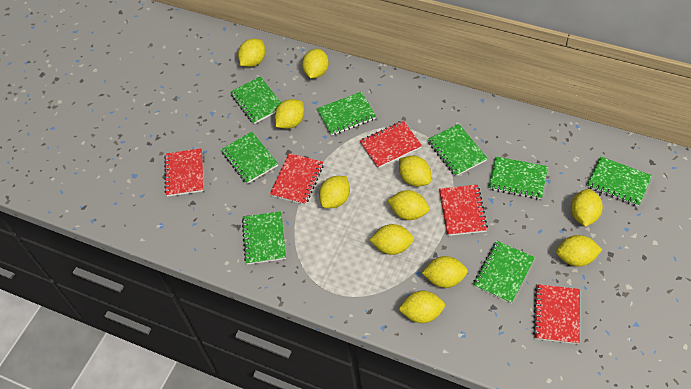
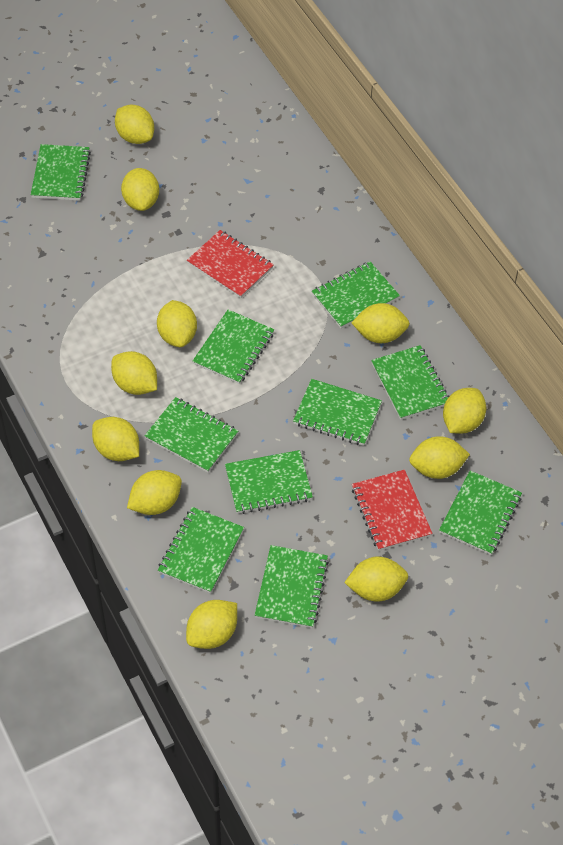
green notebook: [221,132,278,184] [230,76,281,124] [242,211,286,265] [317,92,376,136] [428,124,488,177] [473,241,535,304] [488,156,548,200] [586,156,652,207] = 8 -> [31,144,91,201] [145,397,238,473] [158,507,244,593] [193,310,274,384] [225,450,313,514] [255,545,329,628] [293,379,382,446] [312,262,400,328] [371,345,449,420] [439,471,522,555] = 10
red notebook: [164,148,204,197] [270,153,324,205] [360,120,422,168] [439,185,488,236] [533,284,580,344] = 5 -> [187,230,274,298] [352,469,432,551] = 2

